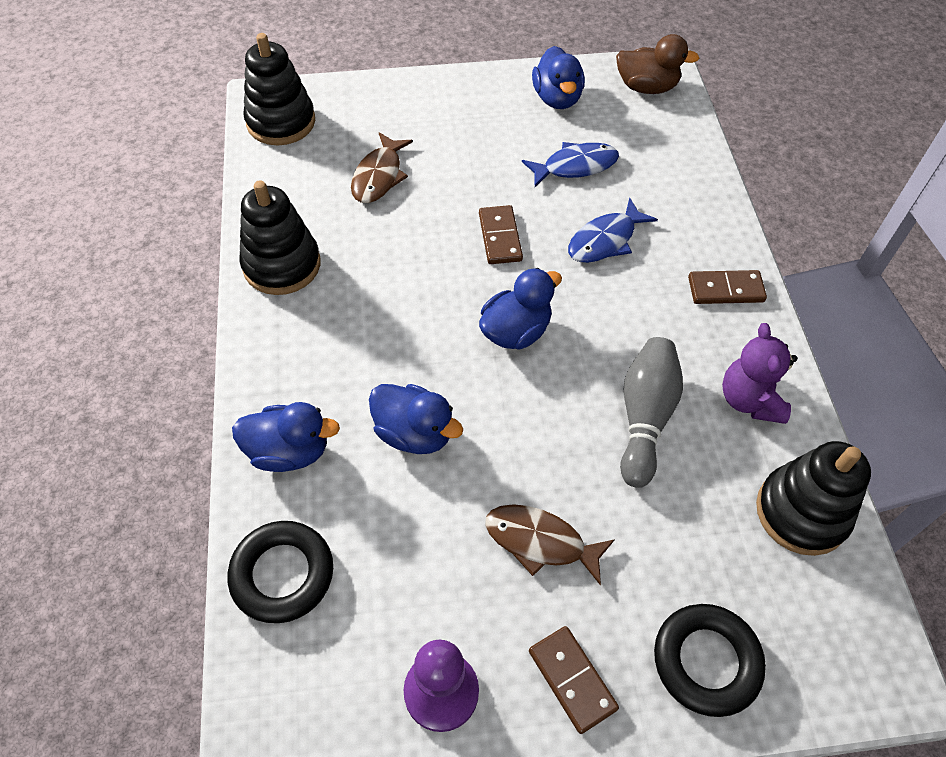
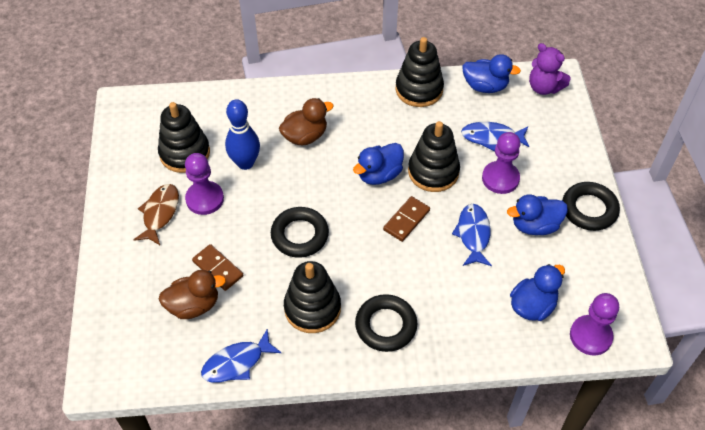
black ring: [228,521,333,623] [654,604,766,717] = 2 -> [271,207,329,258] [355,294,417,352] [562,182,620,231] = 3
black stacking toy: [239,180,320,295] [243,33,315,145] [756,441,871,556] = 3 -> [158,102,210,173] [284,261,341,333] [395,37,444,107] [408,121,460,192] = 4
blue bowling pin: none = 0 -> [225,99,260,170] = 1
blue fish: [522,142,619,187] [568,197,658,263] = 2 -> [201,329,281,383] [452,204,492,266] [461,122,529,151] = 3
brown domino: [479,205,523,264] [529,626,619,734] [688,270,767,304] = 3 -> [192,244,243,291] [383,196,430,242] = 2
brown duck: [616,34,699,94] = 1 -> [158,270,226,319] [279,98,334,145] = 2
brown fish: [351,132,413,203] [485,504,615,585] = 2 -> [133,184,179,245] = 1
grey bowling pin: [620,337,683,488] = 1 -> none = 0
purple pawn: [404,640,479,732] = 1 -> [185,153,224,215] [482,132,521,194] [570,293,619,355] = 3

